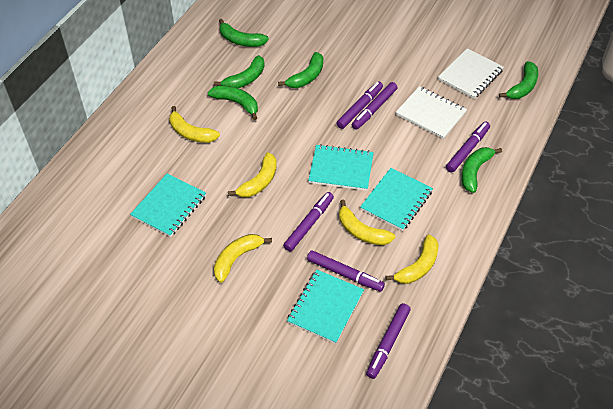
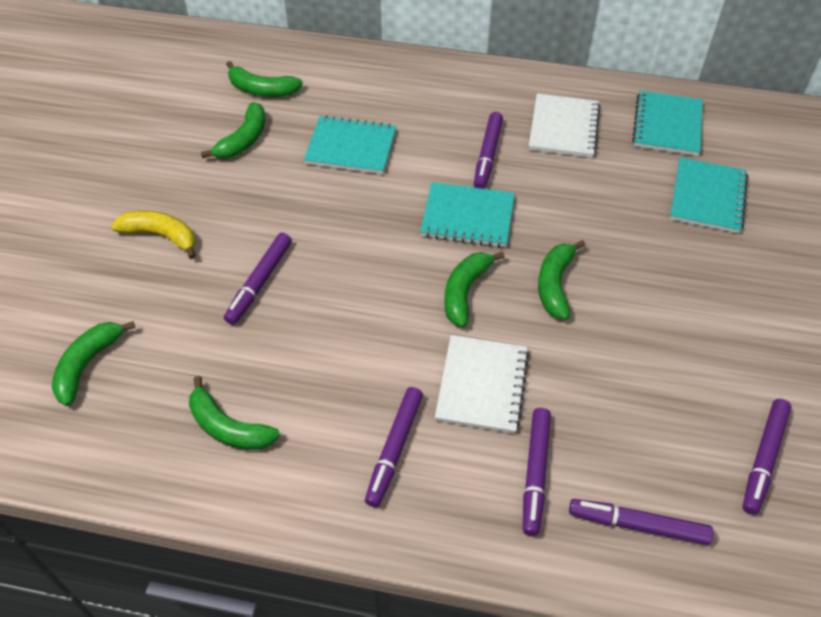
yellow banana: [169,106,220,143] [214,234,272,283] [228,152,277,197] [339,200,395,245] [385,235,438,284] = 5 -> [111,211,196,259] = 1

